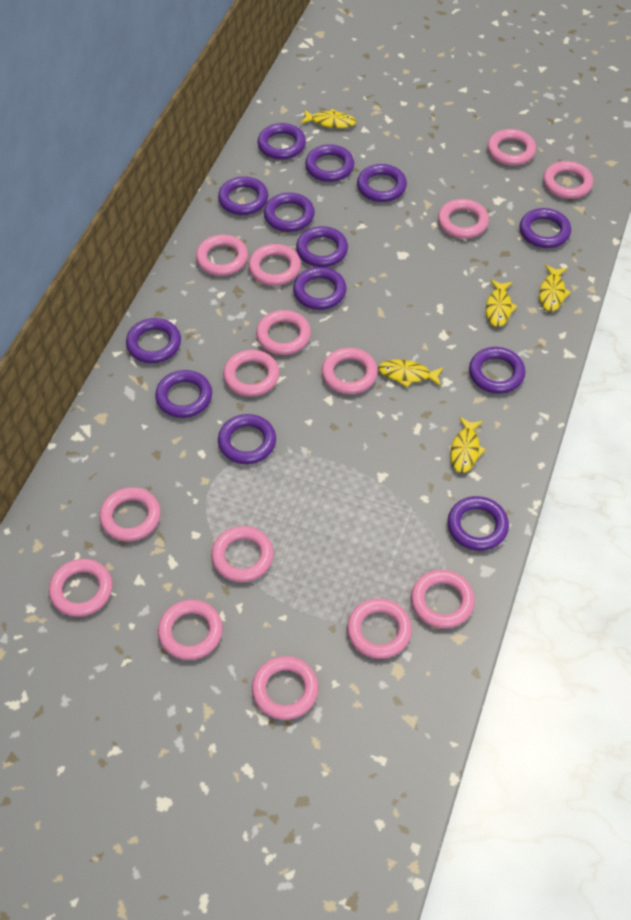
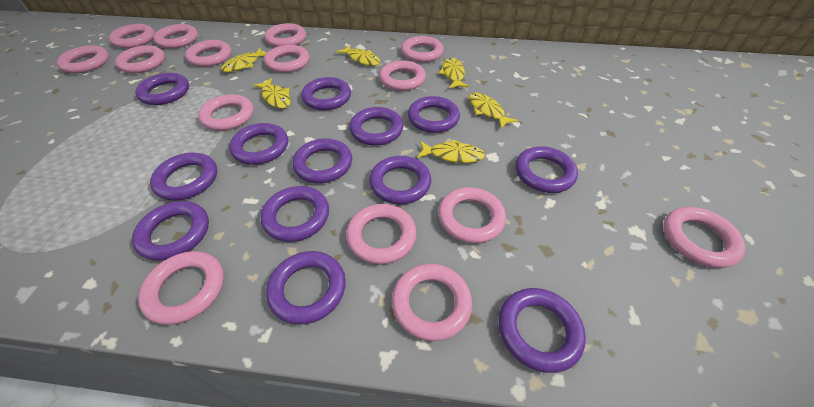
yellow fish: [300,109,356,128] [378,359,444,387] [450,417,486,473] [486,279,517,327] [539,265,571,311] = 5 -> [221,48,267,72] [253,78,291,109] [336,45,380,66] [417,139,485,163] [439,58,469,88] [469,92,518,129] = 6

